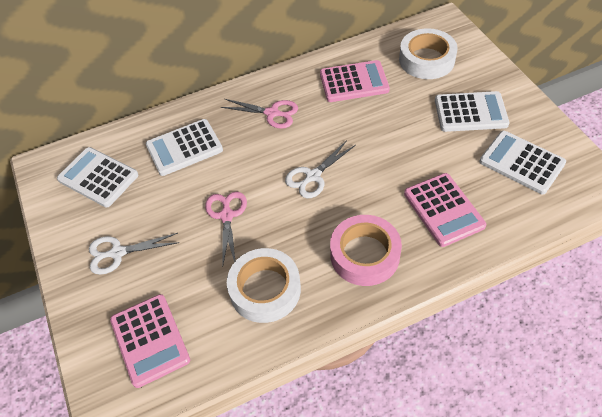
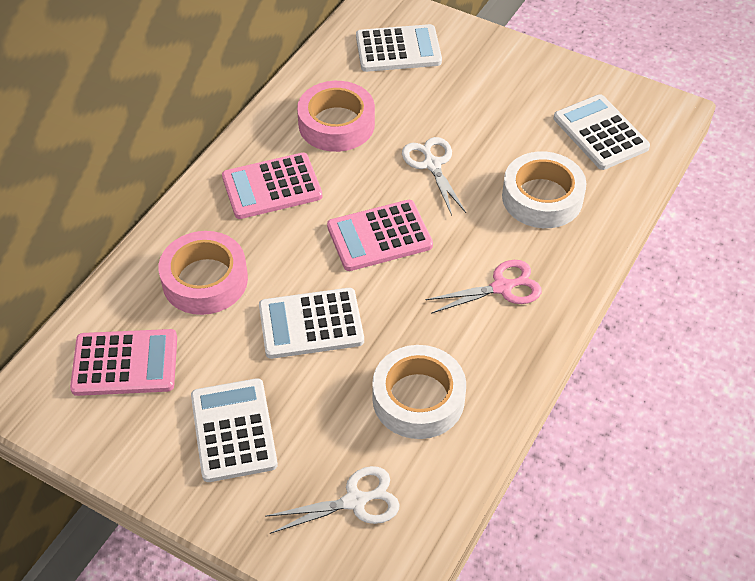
pink scissors: [205,191,247,264] [221,99,298,129] = 2 -> [426,260,542,314] = 1
pink tape: [330,215,402,286] = 1 -> [158,231,248,315] [297,81,375,152] = 2

